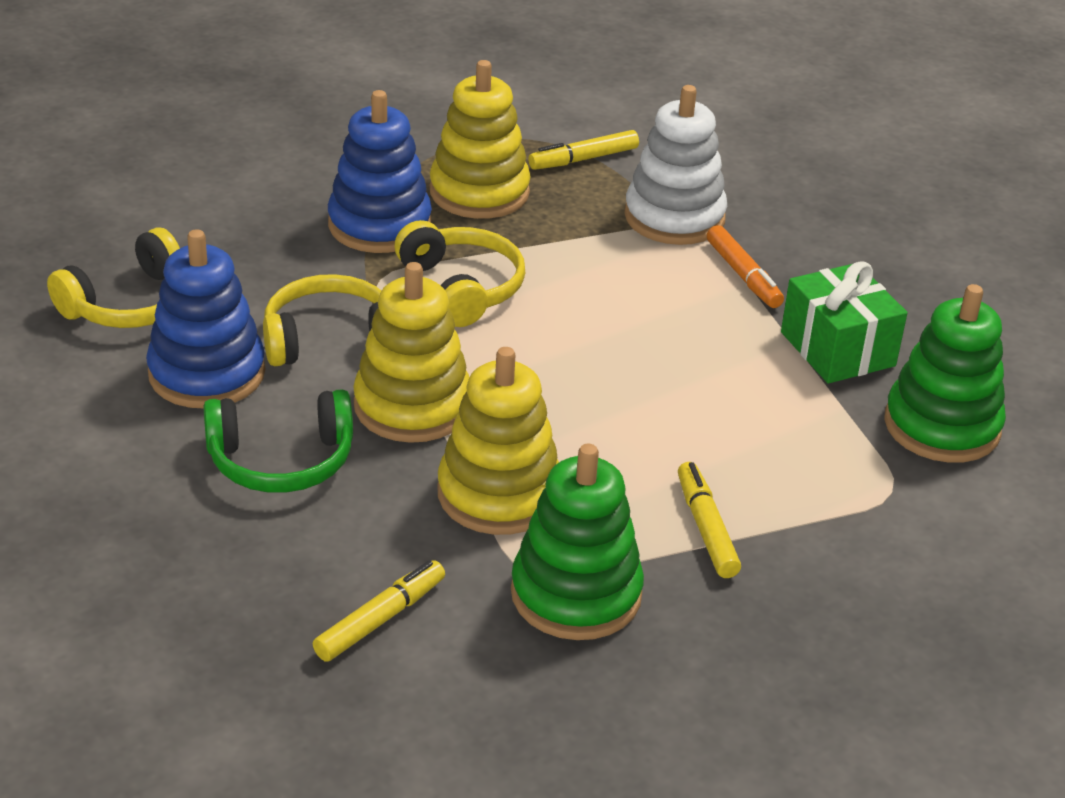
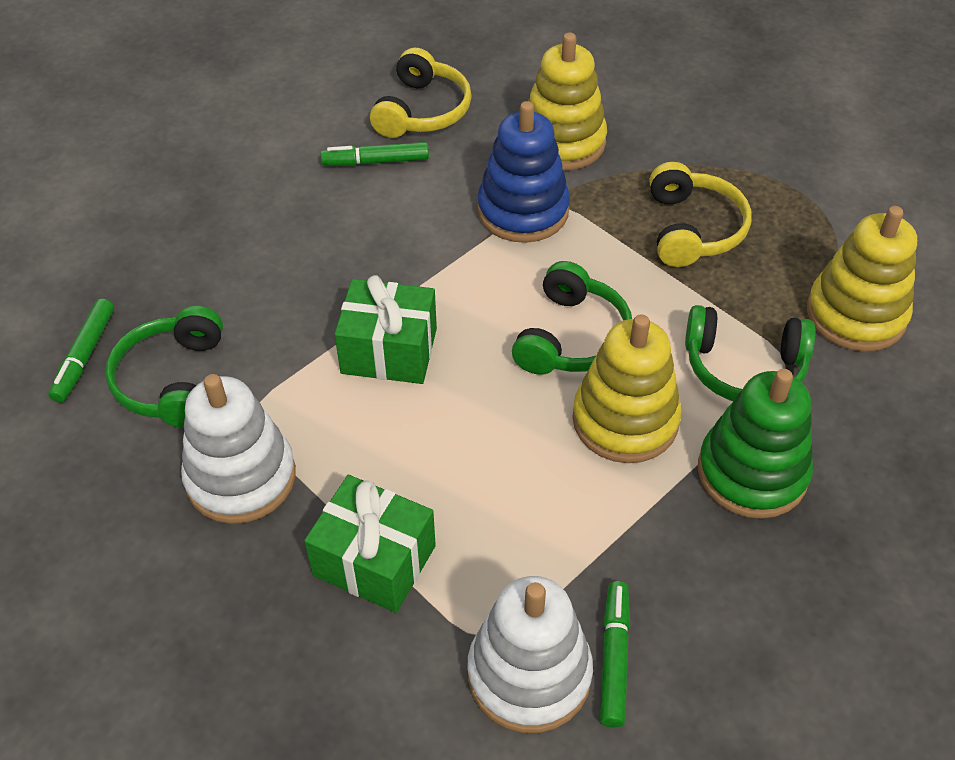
blue stacking toy: [146,229,265,408] [328,90,432,253] = 2 -> [477,101,570,243] = 1
green gift: [781,261,907,383] = 1 -> [304,475,436,613] [334,275,437,384] = 2
green headphones: [203,389,353,493] = 1 -> [105,306,223,428] [512,261,632,375] [685,305,816,401] = 3
green marker: none = 0 -> [48,299,114,403] [320,142,429,166] [600,581,630,728] = 3
green stacking toy: [511,444,644,640] [884,284,1006,463] = 2 -> [698,369,813,519] = 1
orange marker: [707,225,784,308] = 1 -> none = 0
white stacking toy: [624,85,727,245] = 1 -> [181,374,296,524] [467,576,593,733] = 2
yellow headphones: [47,228,180,328] [263,274,381,366] [394,220,525,327] = 3 -> [370,48,472,138] [650,162,751,267] = 2
yellow marker: [313,560,445,662] [528,130,639,170] [678,462,741,578] = 3 -> none = 0

